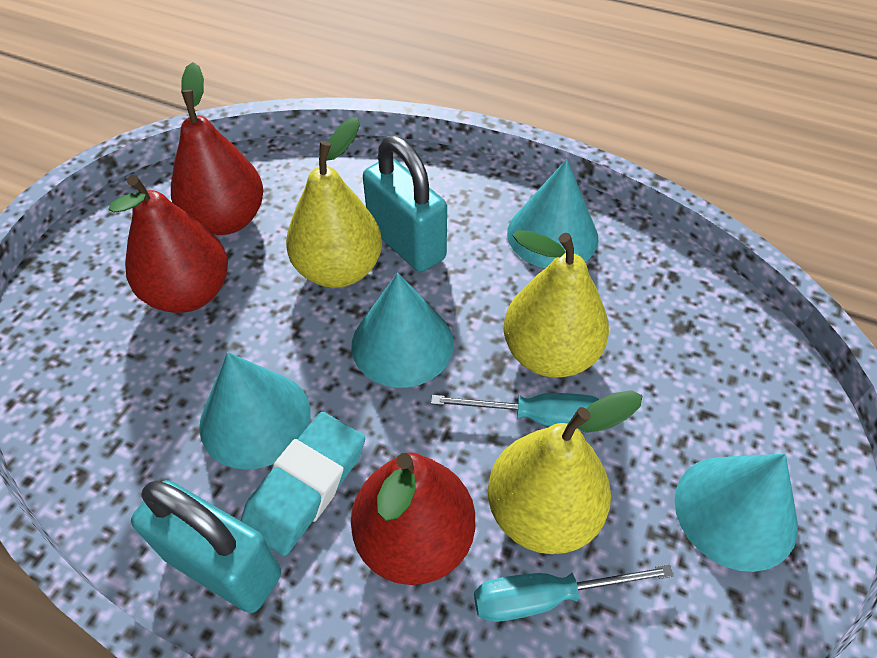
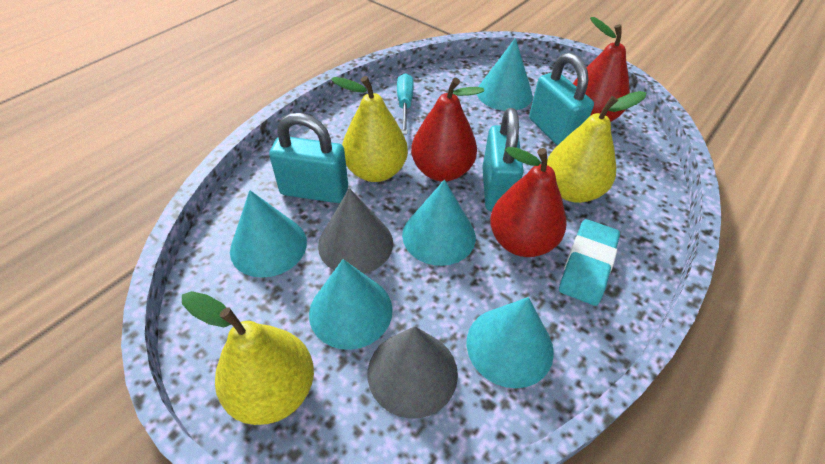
grey cone: none = 0 -> [318,188,393,274] [368,326,458,419] = 2
turquoise cone: [199,352,311,470] [351,273,454,388] [507,159,598,268] [674,454,798,572] = 4 -> [230,190,307,278] [309,259,393,350] [402,180,476,266] [467,297,554,388] [477,38,533,111] = 5
turquoise padlock: [131,480,281,613] [363,136,447,272] = 2 -> [269,113,348,203] [483,108,524,211] [529,53,594,146] = 3
turquoise screwdriver: [431,393,600,430] [474,564,674,622] = 2 -> [397,73,413,134] = 1

